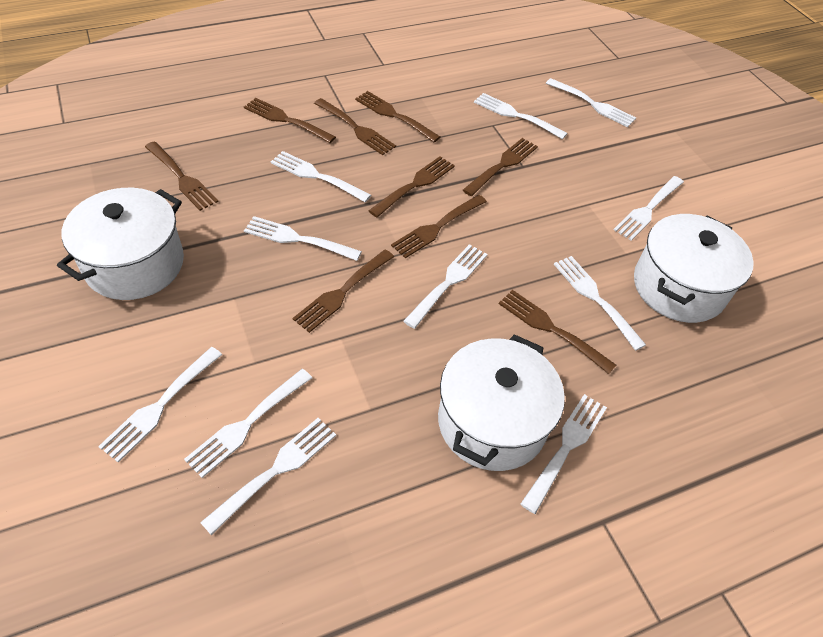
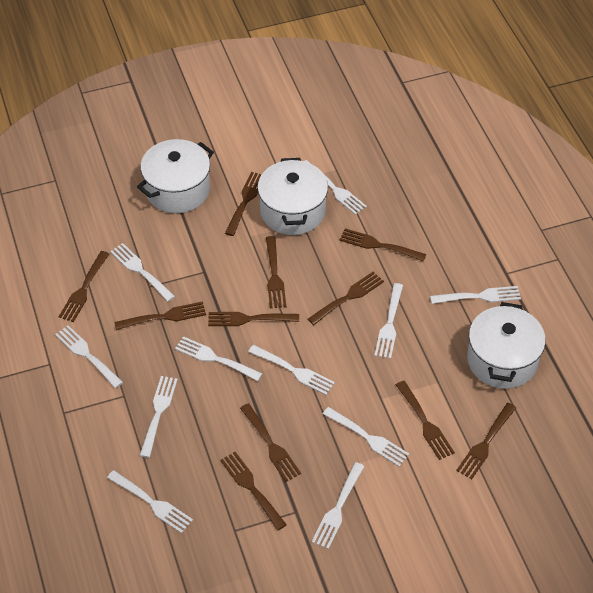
brown fork: [145,141,218,211] [244,98,336,143] [292,250,394,333] [314,98,396,155] [355,91,440,142] [369,156,455,217] [391,195,487,258] [463,138,538,196] [499,290,616,374] = 9 -> [58,251,109,322] [114,301,206,330] [208,312,299,326] [220,452,287,531] [225,172,262,236] [240,403,301,482] [266,236,286,308] [308,272,384,325] [340,228,426,262] [396,381,455,460] [456,403,516,479] = 11

